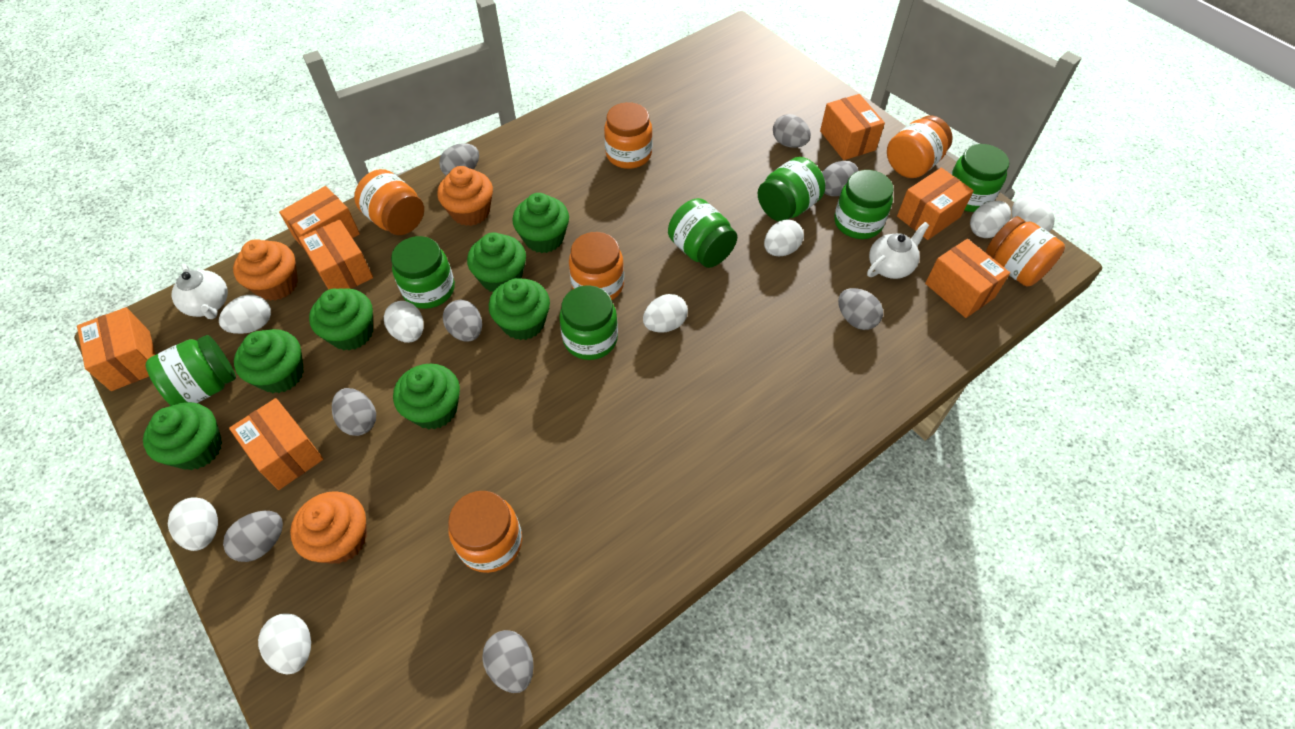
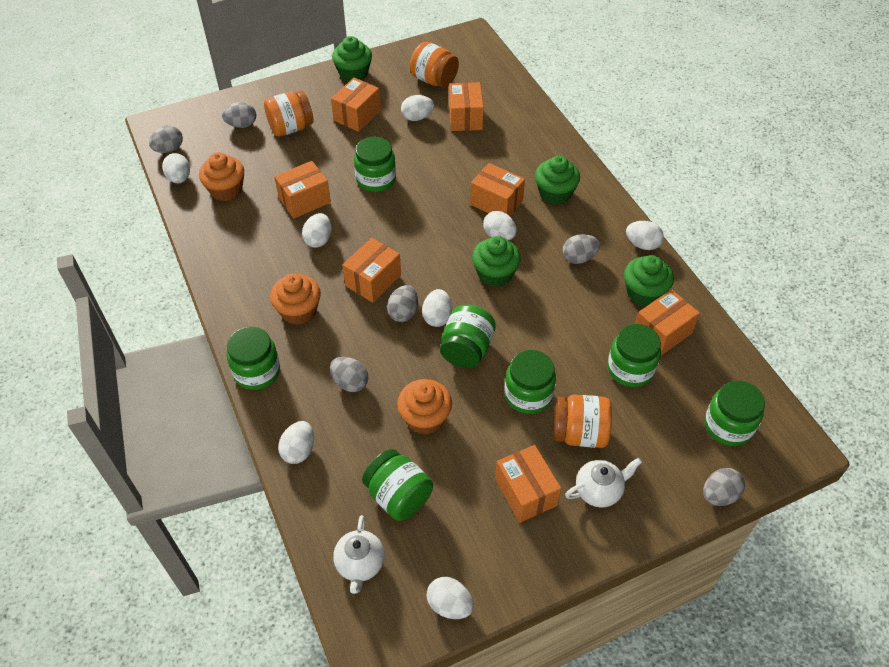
green cupcake: [143,402,222,470] [234,329,304,393] [309,288,373,351] [393,364,460,429] [467,232,526,292] [489,278,550,340] [512,193,569,253] = 7 -> [332,36,372,82] [472,236,521,287] [535,156,580,205] [624,255,674,306] = 4
grey egg: [223,511,283,562] [332,388,376,436] [439,143,479,176] [443,300,482,342] [482,630,534,693] [773,114,811,148] [822,161,858,196] [838,288,883,330] = 8 -> [149,125,183,153] [222,102,256,128] [330,357,368,392] [387,285,418,322] [562,234,600,264] [703,468,745,506] = 6
orange jar: [354,169,424,235] [448,491,522,573] [569,232,624,300] [604,102,652,169] [887,116,953,178] [986,216,1065,286] = 6 -> [264,91,313,137] [410,42,459,88] [554,395,612,448] = 3

